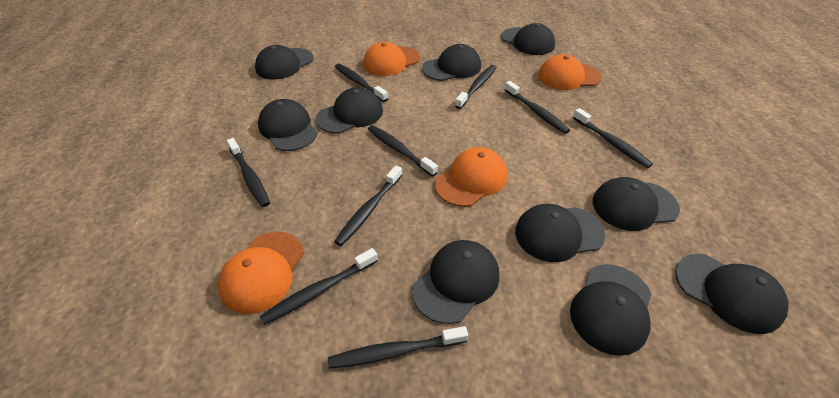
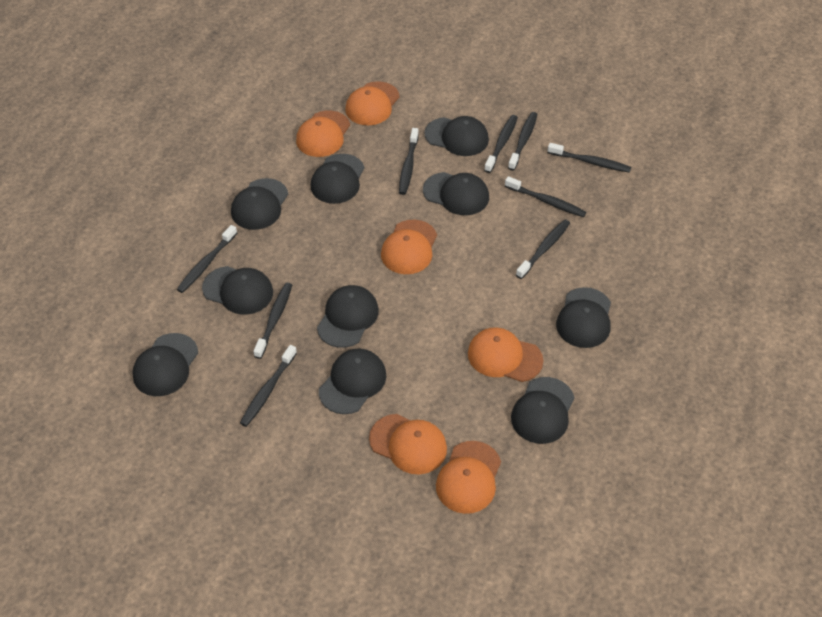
orange cap: [218,232,304,314] [363,42,420,76] [434,147,507,207] [538,54,602,90] = 4 -> [296,110,350,157] [345,81,400,125] [369,414,447,475] [381,220,437,274] [436,441,501,514] [468,328,543,382] = 6

